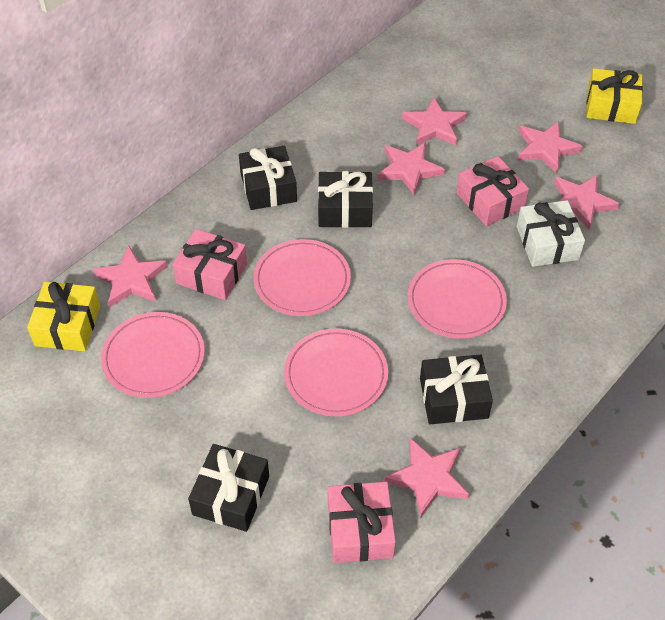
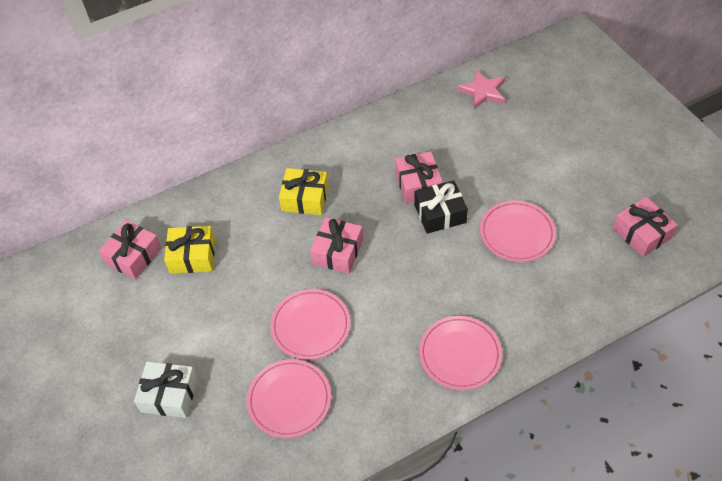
black gift: [188,444,269,532] [239,146,297,210] [318,171,373,228] [420,354,493,424] = 4 -> [414,180,468,234] = 1
pink gift: [172,229,247,300] [328,482,396,563] [456,156,529,226] = 3 -> [99,220,162,280] [310,217,363,274] [395,151,443,204] [613,197,678,257] = 4
pink star: [93,246,168,307] [377,142,445,196] [385,438,469,517] [402,97,467,146] [517,121,583,173] [554,175,620,230] = 6 -> [457,69,505,109] = 1

